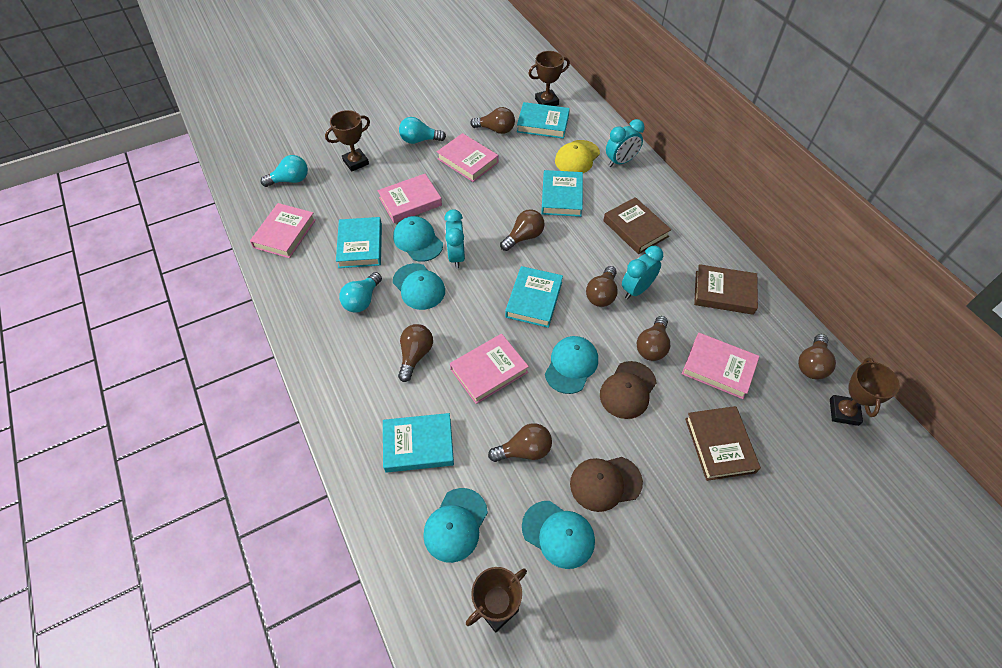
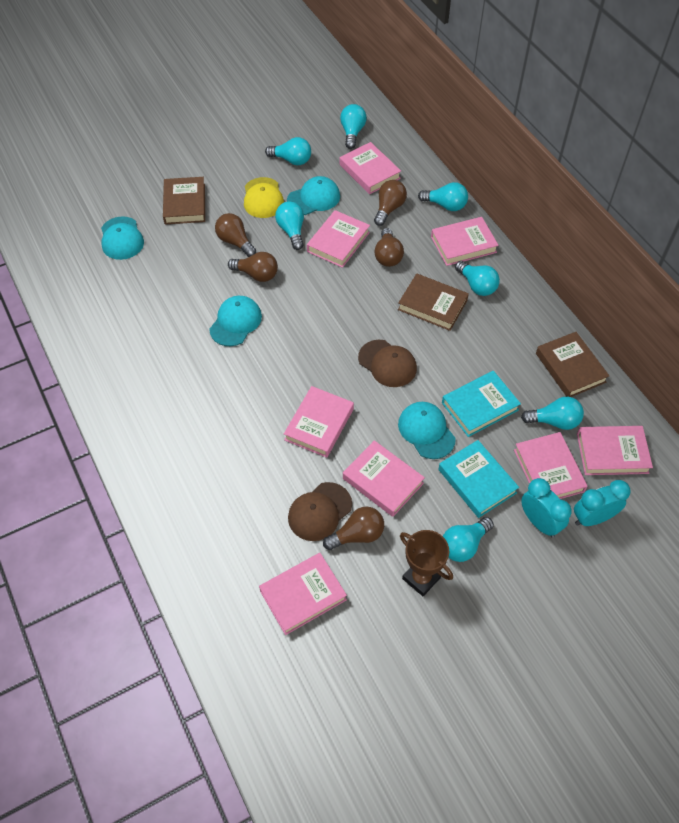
brown light bulb: [398,324,433,382] [470,107,515,134] [488,423,552,462] [500,209,545,251] [586,266,618,307] [636,316,670,361] [798,334,836,379] = 7 -> [215,213,256,257] [228,252,278,282] [323,507,384,550] [374,180,407,226] [374,228,404,267] = 5
brown trophy: [325,110,370,172] [466,567,527,633] [528,51,570,106] [830,357,900,426] = 4 -> [400,530,453,596] = 1
pink book: [250,203,316,258] [377,174,442,223] [437,133,499,182] [450,334,529,404] [682,333,760,399] = 5 -> [259,553,347,635] [284,386,354,458] [307,210,370,268] [340,142,401,194] [343,440,425,517] [431,217,499,266] [514,432,588,499] [577,426,653,475] = 8
turquoise book: [336,217,382,268] [383,413,454,473] [505,266,563,328] [517,102,570,139] [541,170,583,217] = 5 -> [438,440,519,518] [442,371,521,437] = 2
turquoise cap: [393,216,443,262] [393,263,445,310] [423,488,488,563] [522,501,595,569] [545,336,598,394] = 5 -> [101,216,144,260] [209,296,262,346] [287,176,340,215] [398,402,456,459] = 4
turquoise clock: [444,209,465,269] [606,119,644,167] [622,246,663,299] = 3 -> [521,478,571,537] [574,480,631,526] = 2
turquoise light bulb: [260,155,308,187] [339,272,382,313] [399,117,446,144] = 3 -> [265,137,311,165] [275,201,304,250] [340,104,367,149] [418,182,468,211] [443,517,494,562] [455,261,500,296] [521,397,584,430] = 7

